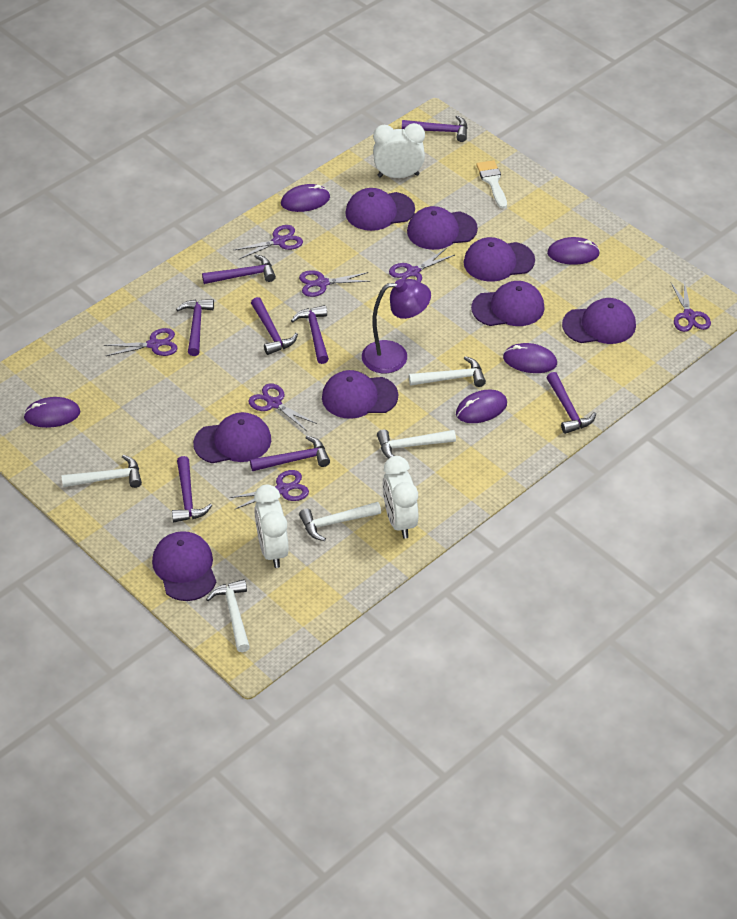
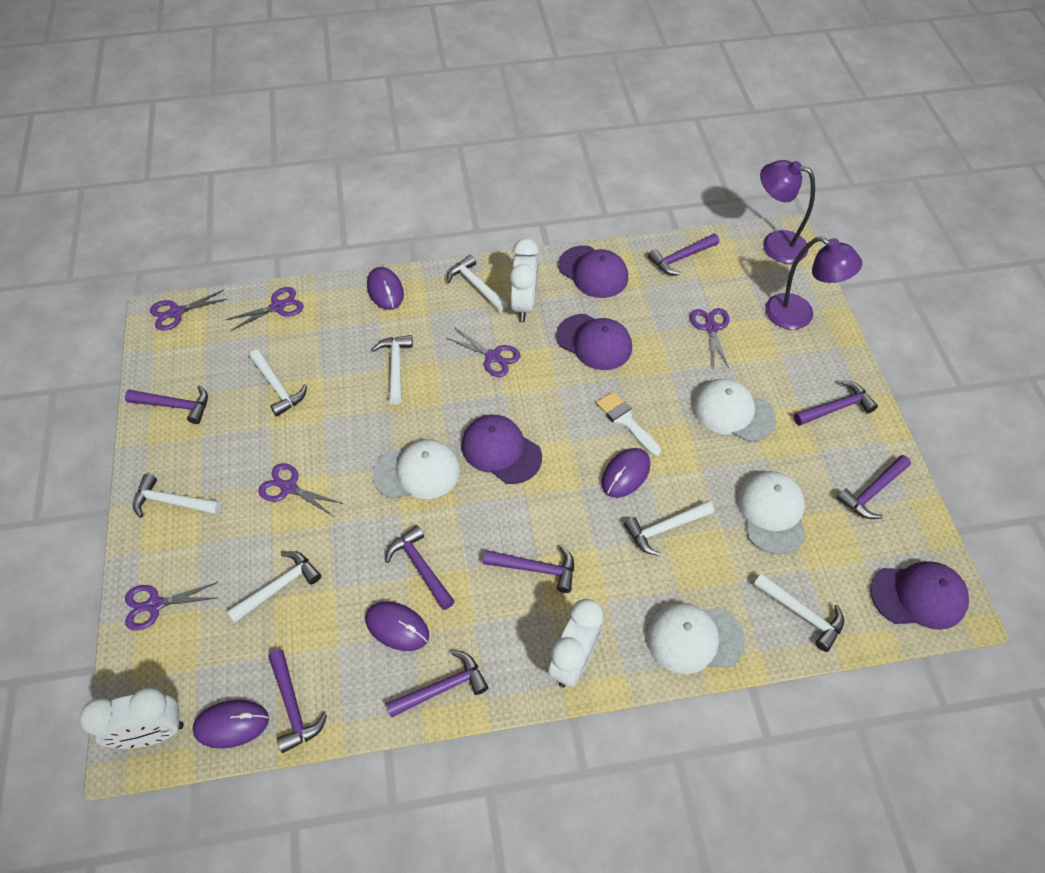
purple cap: [152,531,216,601] [193,412,271,463] [322,370,398,419] [345,188,415,231] [407,206,478,250] [464,237,535,282] [471,281,545,326] [562,298,636,344] = 8 -> [462,415,542,484] [556,314,632,370] [558,245,628,298] [870,561,969,630] = 4
purple lamp: [362,279,431,373] = 1 -> [760,160,815,263] [766,236,862,330] = 2
purple mouse: [23,397,80,428] [281,184,330,212] [456,390,507,423] [503,343,557,373] [547,237,600,265] = 5 -> [192,700,269,749] [365,601,429,651] [367,267,404,310] [602,448,650,498] = 4
purple scissors: [104,328,178,356] [230,470,309,509] [234,225,303,259] [248,384,317,431] [299,270,371,297] [389,248,455,282] [671,280,711,332] = 7 -> [125,582,218,630] [150,290,227,331] [226,287,304,331] [258,463,343,517] [446,328,521,377] [690,308,729,368] = 6
white cap: none = 0 -> [372,439,460,499] [647,603,745,674] [693,379,776,442] [738,471,806,555] = 4
white hammer: [62,455,142,488] [206,579,250,652] [299,502,381,541] [377,430,456,458] [409,356,486,387] = 5 -> [133,474,221,518] [226,551,321,623] [249,350,307,416] [372,335,413,405] [447,255,508,312] [624,501,714,556] [753,573,844,652] = 7

